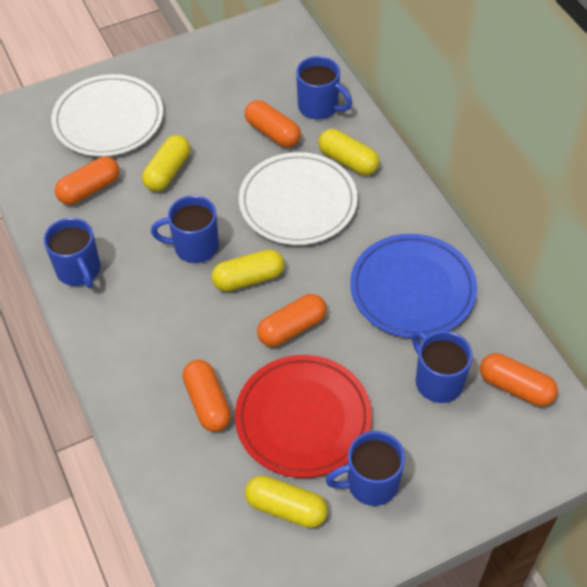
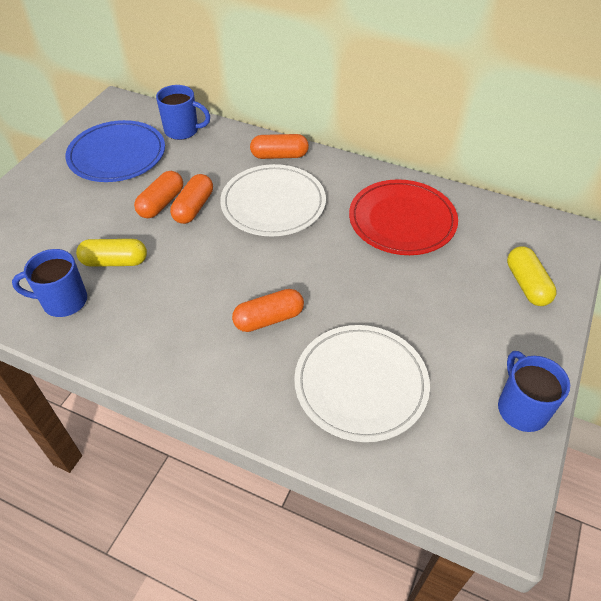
blue mug: [44,218,100,288] [151,195,219,263] [296,56,352,120] [326,431,405,506] [412,331,473,403] = 5 -> [12,249,87,317] [156,85,210,140] [498,351,570,432] = 3
orange capsule: [55,157,119,205] [183,360,231,432] [245,100,301,148] [257,294,327,347] [480,353,558,406] = 5 -> [134,171,183,218] [170,174,213,224] [232,289,304,332] [250,134,309,159] = 4
yellow capsule: [142,135,190,191] [211,249,284,291] [245,475,328,528] [318,129,380,175] = 4 -> [76,239,147,267] [507,246,556,306] = 2

